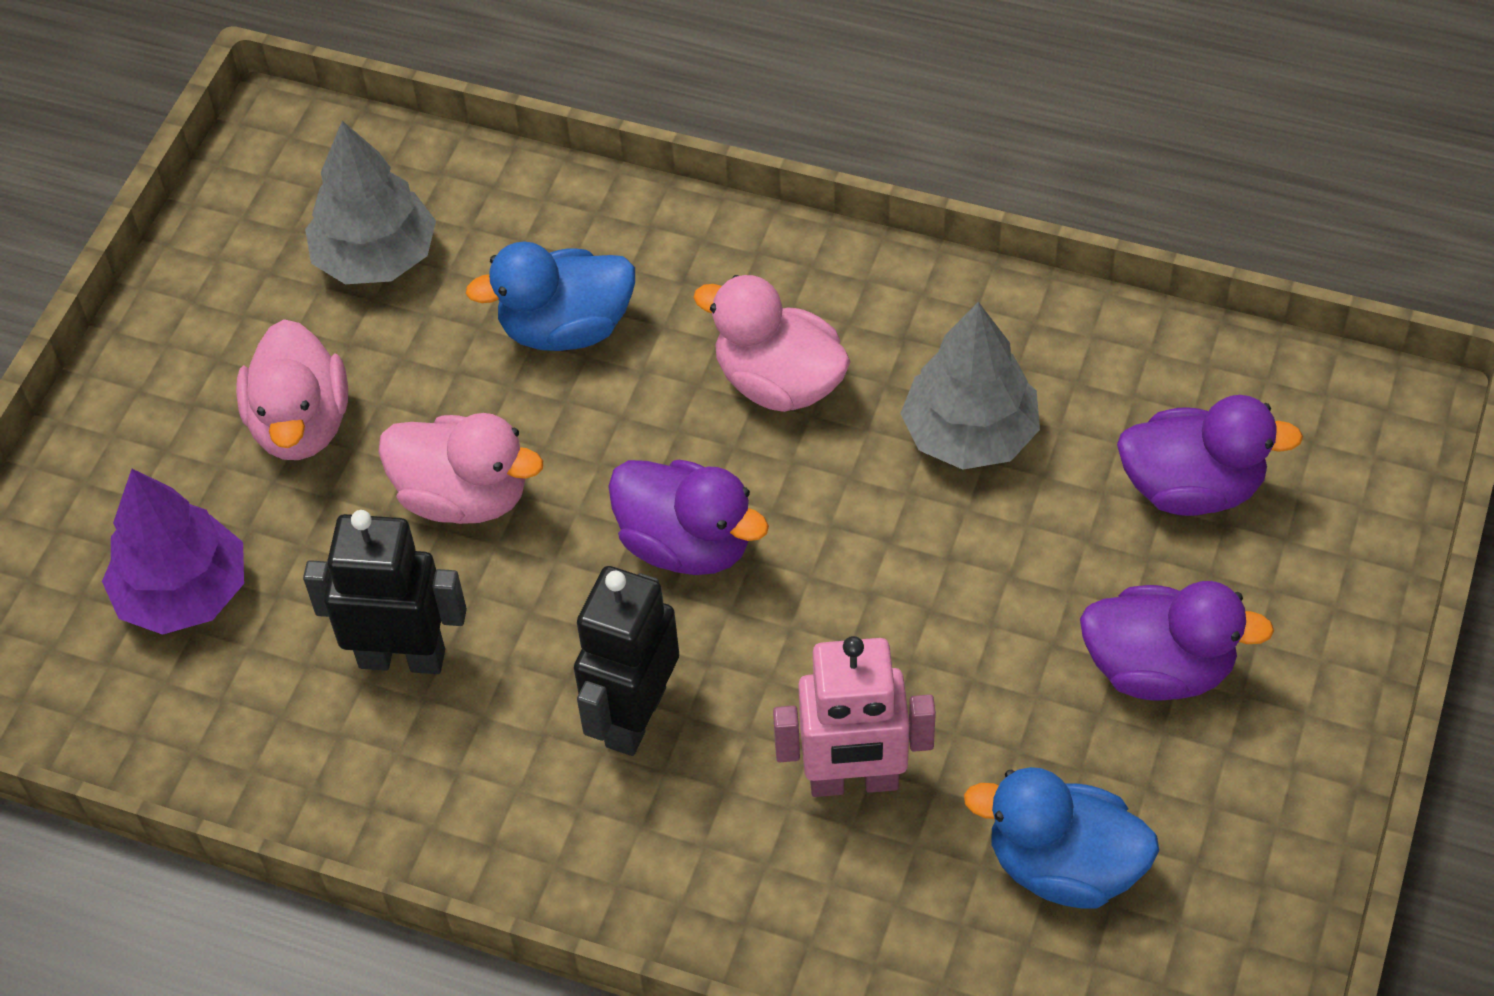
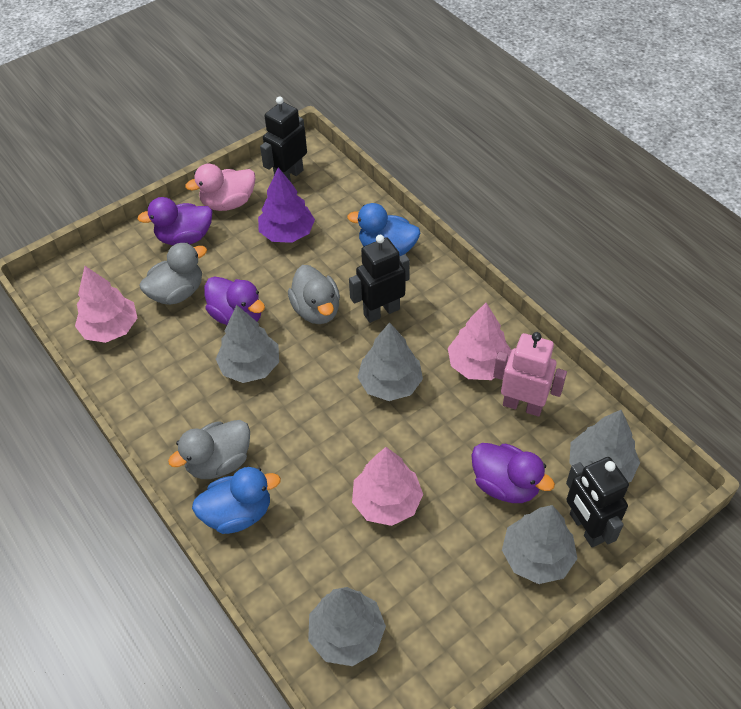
black robot: [303,510,467,674] [574,566,679,756] = 2 -> [260,96,307,181] [349,235,410,323] [566,457,629,547] = 3
grey duck: none = 0 -> [139,242,207,305] [168,420,250,479] [288,265,340,324] = 3
grey tree: [305,121,436,284] [900,302,1040,470] = 2 -> [216,305,279,383] [308,587,386,666] [357,322,423,401] [502,505,577,584] [569,410,640,483] = 5
pink duck: [236,319,348,460] [378,413,543,524] [693,275,851,412] = 3 -> [185,164,255,211] = 1
pink tree: none = 0 -> [75,266,137,343] [352,447,423,526] [448,303,512,380] = 3

